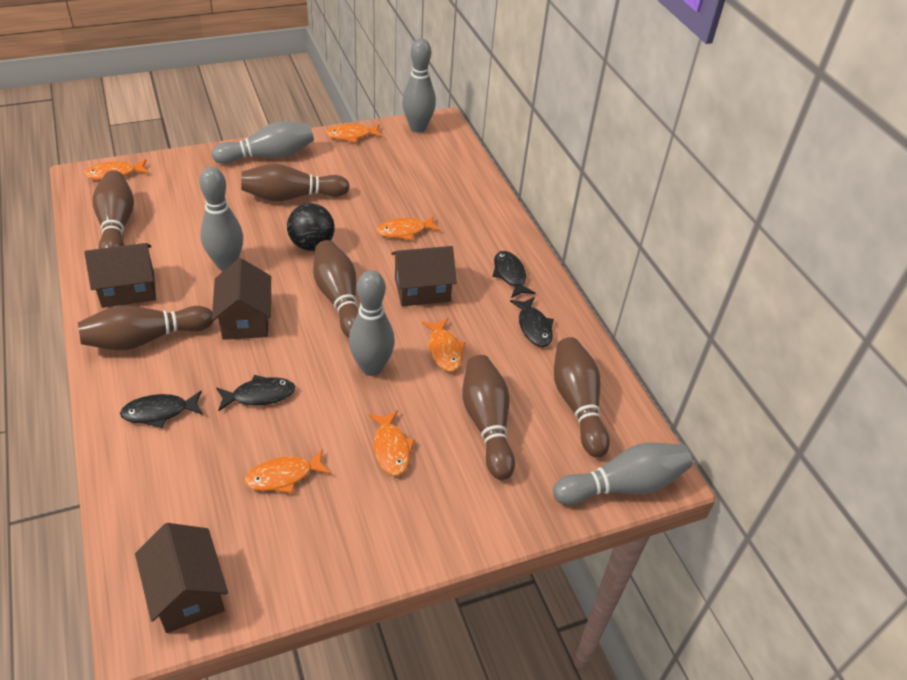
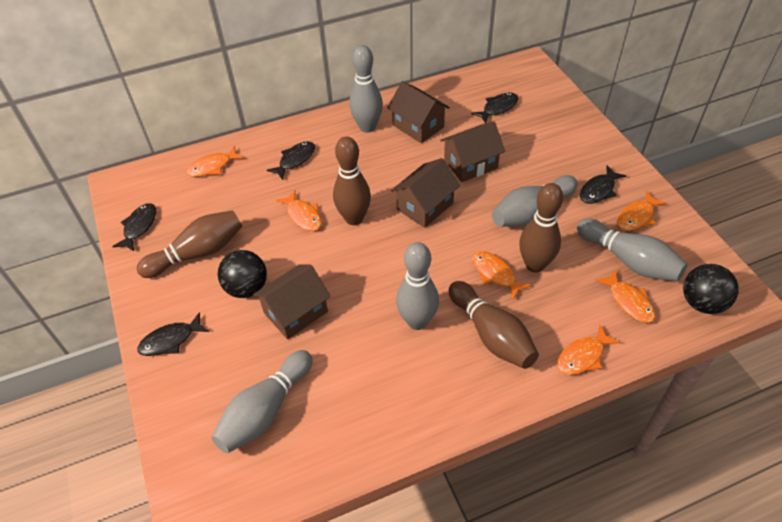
black ball: [287,203,335,251] = 1 -> [218,250,267,298] [683,264,739,314] = 2
black fish: [120,391,203,428] [216,375,295,412] [493,251,535,298] [510,297,554,347] = 4 -> [112,203,156,251] [137,312,209,356] [267,141,315,180] [471,92,518,123] [580,166,626,204] = 5
brown bowling pin: [78,305,213,350] [92,170,134,249] [241,164,350,201] [313,240,359,338] [462,355,515,480] [554,337,610,457] = 6 -> [137,211,242,278] [333,137,371,225] [449,281,539,369] [519,183,563,273] = 4

